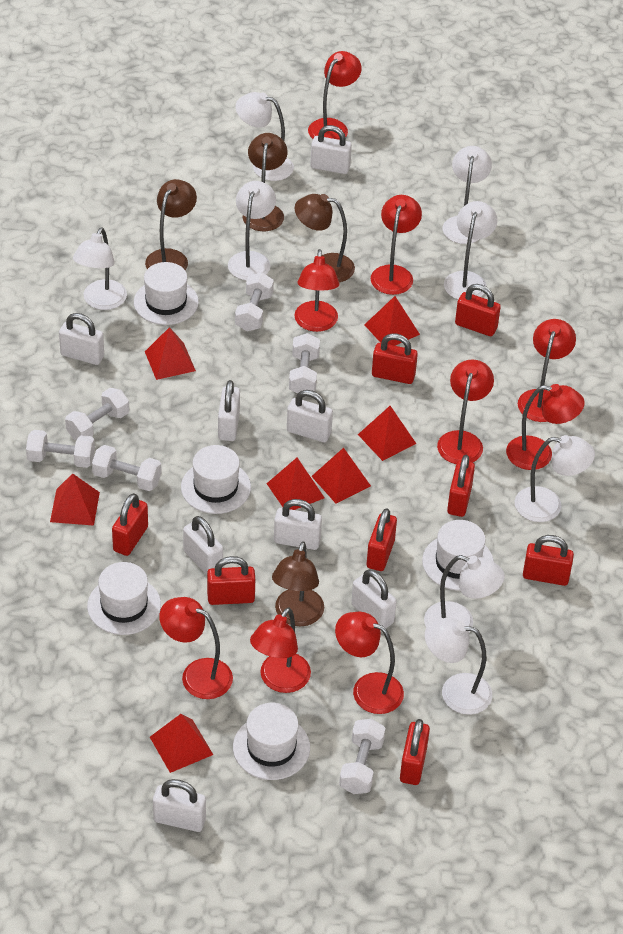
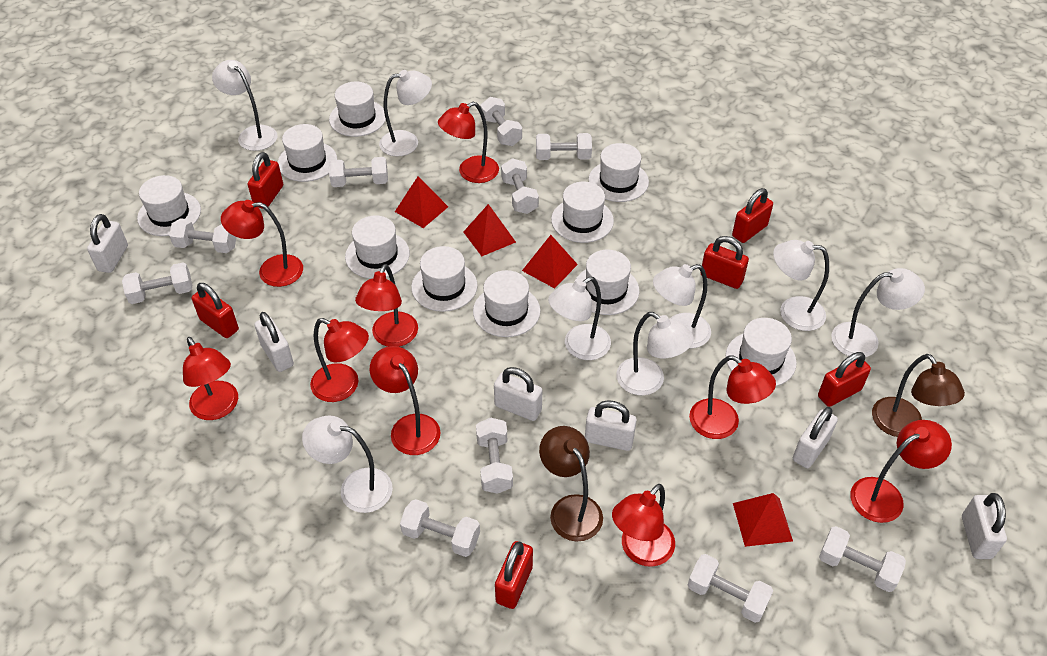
brown lamp: [145,179,197,270] [243,133,288,231] [272,541,324,626] [295,194,355,282] = 4 -> [539,426,603,542] [872,354,965,437] = 2
red padlock: [112,493,148,556] [207,556,255,605] [367,508,397,571] [372,333,418,384] [400,719,430,785] [447,455,475,517] [455,284,501,336] [523,535,574,586] = 8 -> [192,283,239,338] [248,152,283,209] [495,541,533,609] [701,236,749,289] [732,188,773,243] [818,352,871,407] = 6
red pyramid: [50,473,100,526] [145,327,196,380] [150,714,213,773] [266,458,325,510] [311,448,371,504] [358,406,416,461] [364,296,420,346] = 7 -> [395,176,448,228] [464,204,516,256] [522,235,578,288] [733,493,793,547] = 4
white dumbbell: [26,430,95,468] [65,388,129,440] [92,445,162,491] [235,272,274,331] [289,333,320,393] [339,719,386,794] = 6 -> [122,263,192,304] [169,218,237,253] [329,157,388,187] [400,499,480,557] [476,417,513,494] [480,97,522,146] [501,158,539,214] [536,133,592,160] [688,554,773,623] [819,526,906,592] = 10
white hat: [87,562,161,635] [134,262,199,325] [181,445,251,514] [233,703,310,780] [422,520,494,591] = 5 -> [137,175,201,236] [278,124,337,182] [329,82,386,137] [345,215,410,279] [411,246,478,312] [473,270,540,337] [551,182,614,243] [574,250,639,315] [588,143,649,202] [726,318,797,386] = 10
white padlock: [59,313,104,365] [153,779,206,832] [183,516,223,575] [218,380,240,441] [274,499,322,550] [287,390,333,443] [310,125,352,174] [351,569,397,629] = 8 -> [87,214,128,273] [254,312,294,372] [494,367,542,421] [585,400,637,451] [793,407,838,468] [962,493,1007,559] = 6

